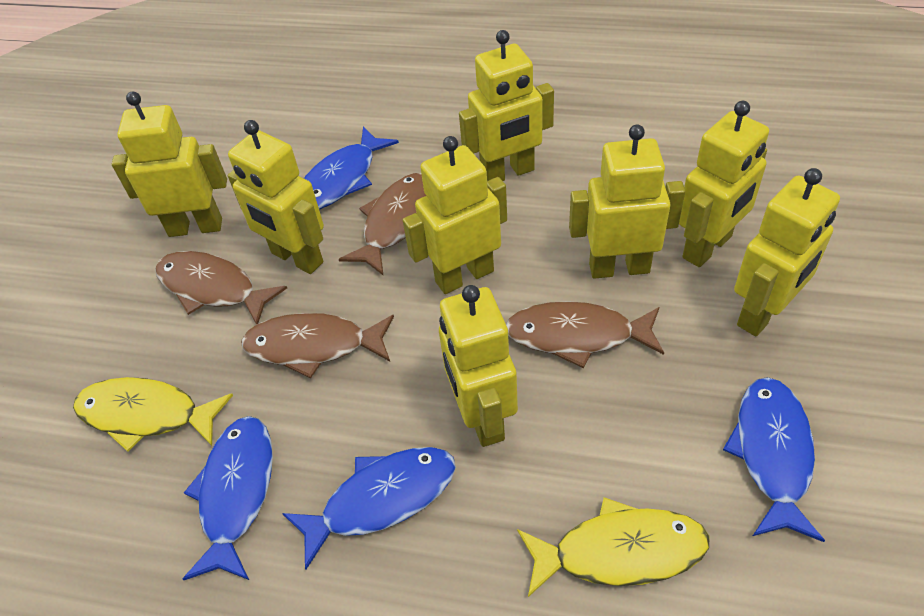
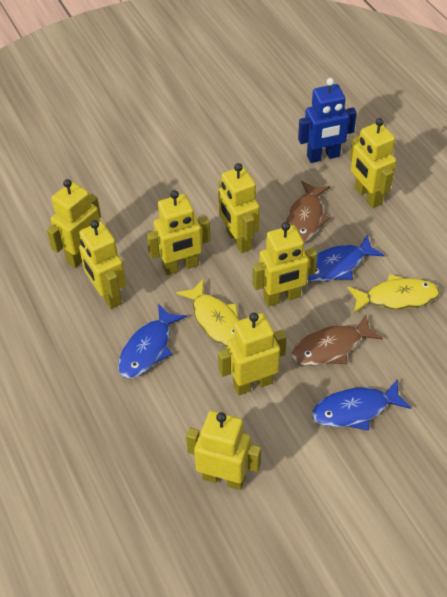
blue fish: [183,416,273,580] [282,447,456,569] [304,127,399,209] [723,377,825,542] = 4 -> [118,304,187,378] [307,235,385,282] [312,379,411,431] = 3
blue robot: none = 0 -> [298,78,357,163] = 1
brown fish: [155,251,287,325] [241,313,394,378] [339,173,426,276] [506,301,664,368] = 4 -> [286,181,330,242] [291,314,383,365] = 2

